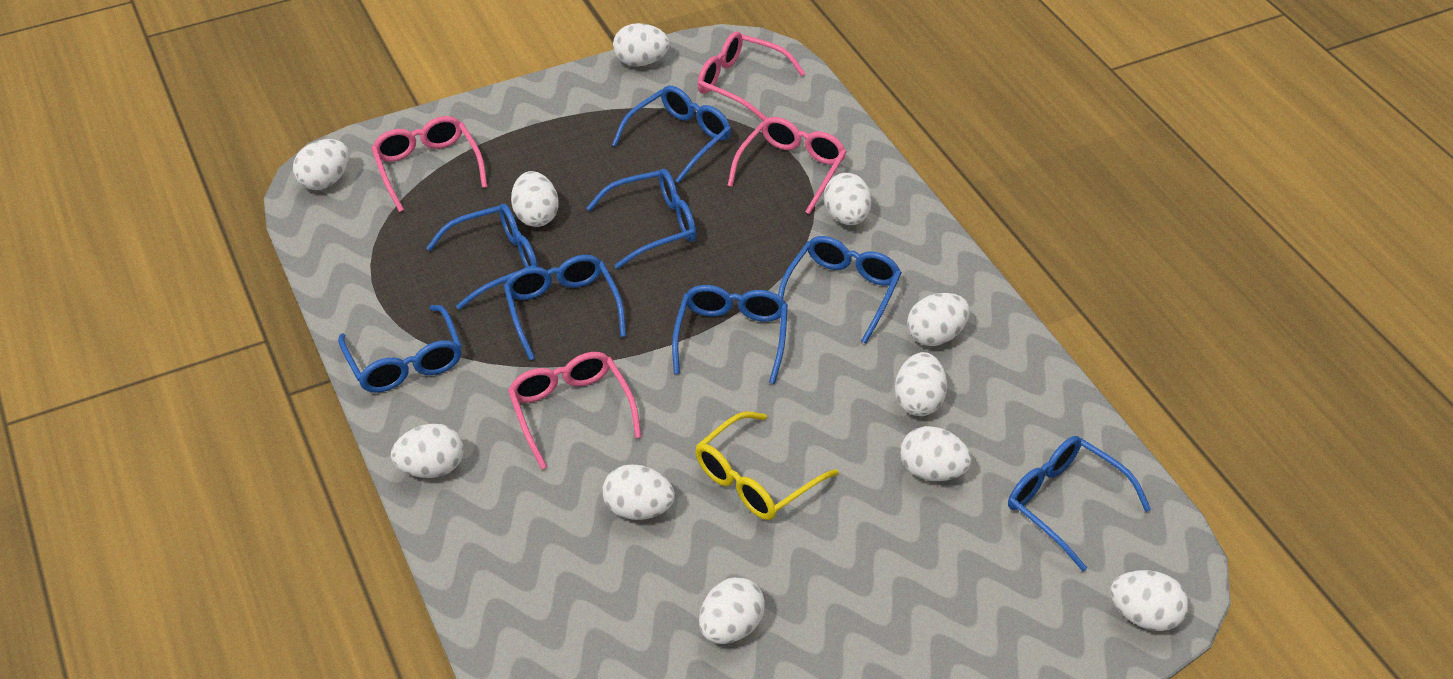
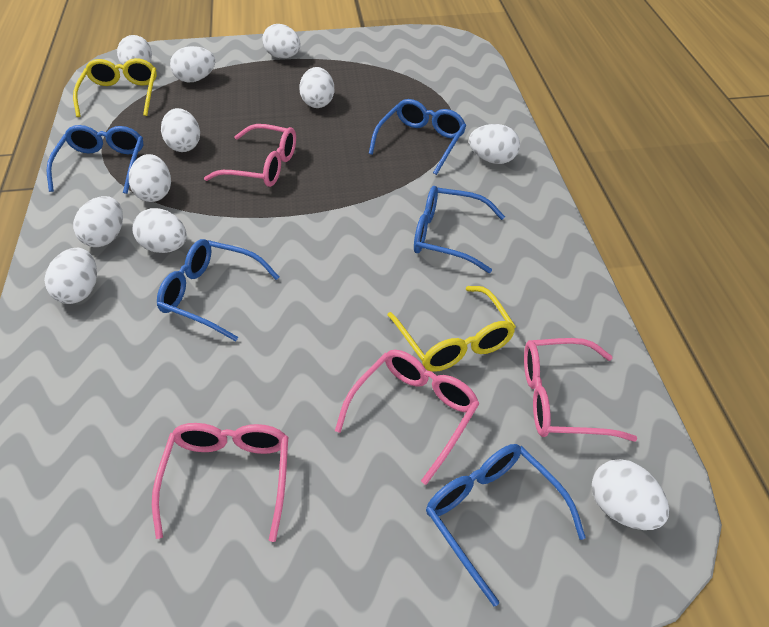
blue glasses: [338,305,462,393] [426,204,538,310] [504,255,626,360] [586,169,696,269] [612,86,731,183] [672,285,788,384] [778,236,902,343] [1008,436,1151,571] = 8 -> [47,125,143,194] [157,239,279,341] [369,99,466,175] [414,186,505,273] [426,444,586,606] = 5
yellow glasses: [696,412,839,520] = 1 -> [73,58,157,117] [387,286,516,372] = 2

